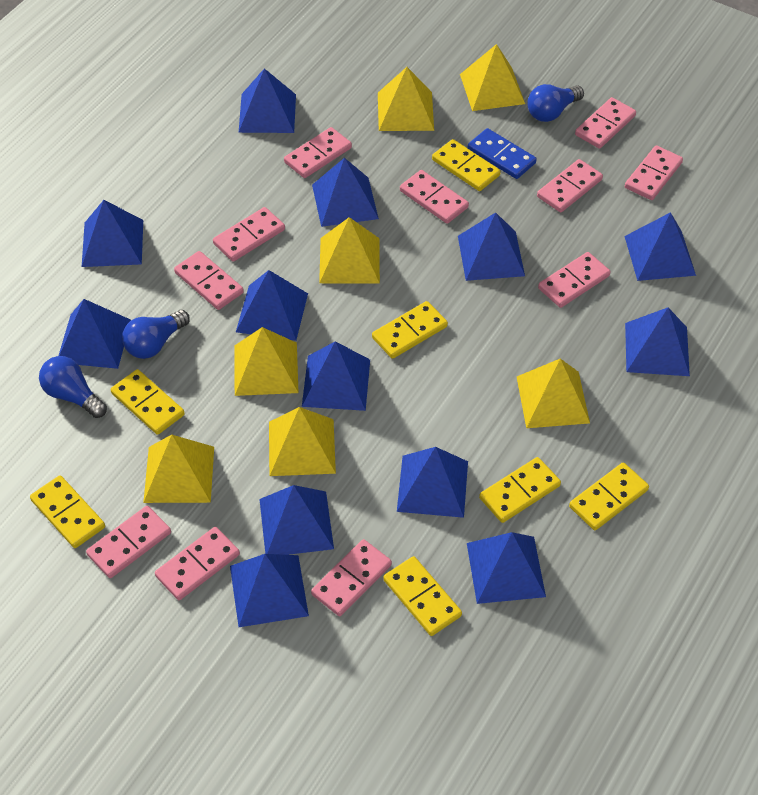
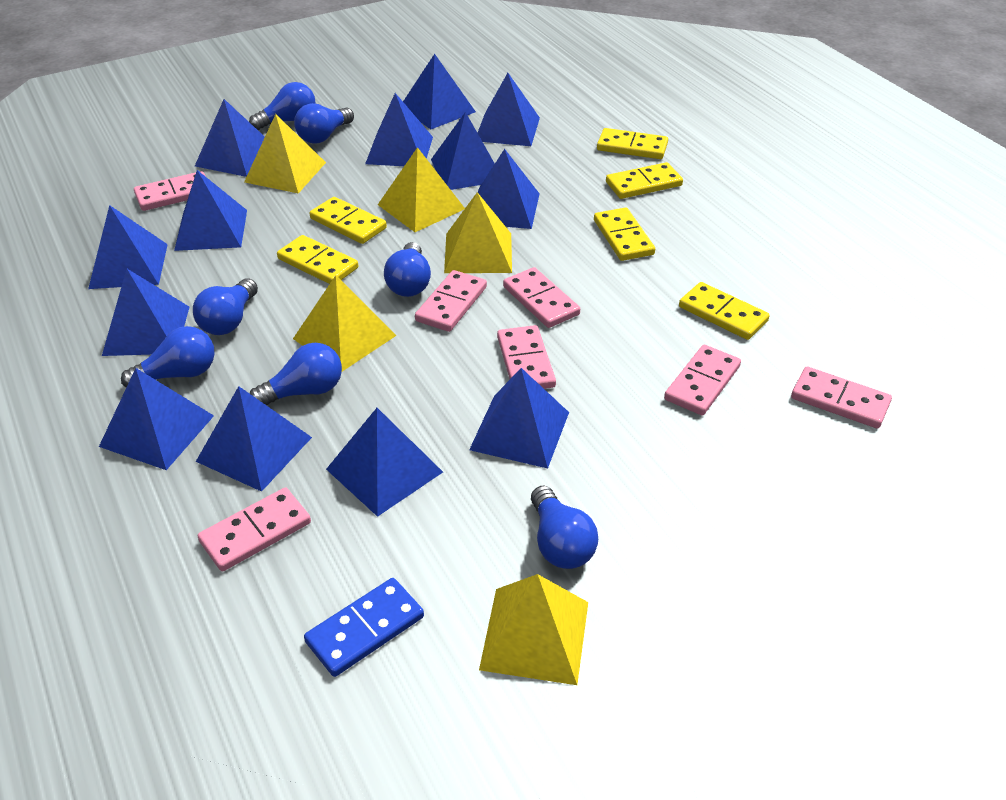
blue light bulb: [39,356,107,418] [122,310,190,359] [527,84,584,122] = 3 -> [121,326,215,387] [193,279,258,335] [249,82,315,130] [249,343,342,405] [294,103,354,144] [384,242,431,297] [531,486,598,569] = 7
pink domino: [86,506,171,578] [155,527,240,600] [174,251,244,310] [213,207,285,262] [284,127,352,178] [311,539,392,616] [400,170,469,224] [537,159,603,212] [538,252,611,308] [575,97,636,149] [625,145,683,200] = 11 -> [134,171,206,211] [198,488,311,571] [415,270,487,332] [497,325,556,389] [503,267,580,328] [664,345,741,415] [791,367,892,428] = 7
yellow domino: [30,475,105,548] [111,369,185,435] [372,301,448,359] [383,556,462,636] [432,139,501,191] [479,457,561,523] [569,462,649,530] = 7 -> [277,235,358,284] [309,197,387,244] [594,207,655,261] [597,128,668,159] [606,162,683,199] [679,282,770,340] = 6
yellow pyramid: [143,435,214,503] [235,327,298,396] [269,407,336,476] [319,217,380,284] [378,67,434,131] [460,44,525,111] [517,359,590,428] = 7 -> [244,114,326,194] [293,275,396,372] [378,147,465,232] [444,192,512,273] [479,574,588,685] = 5

